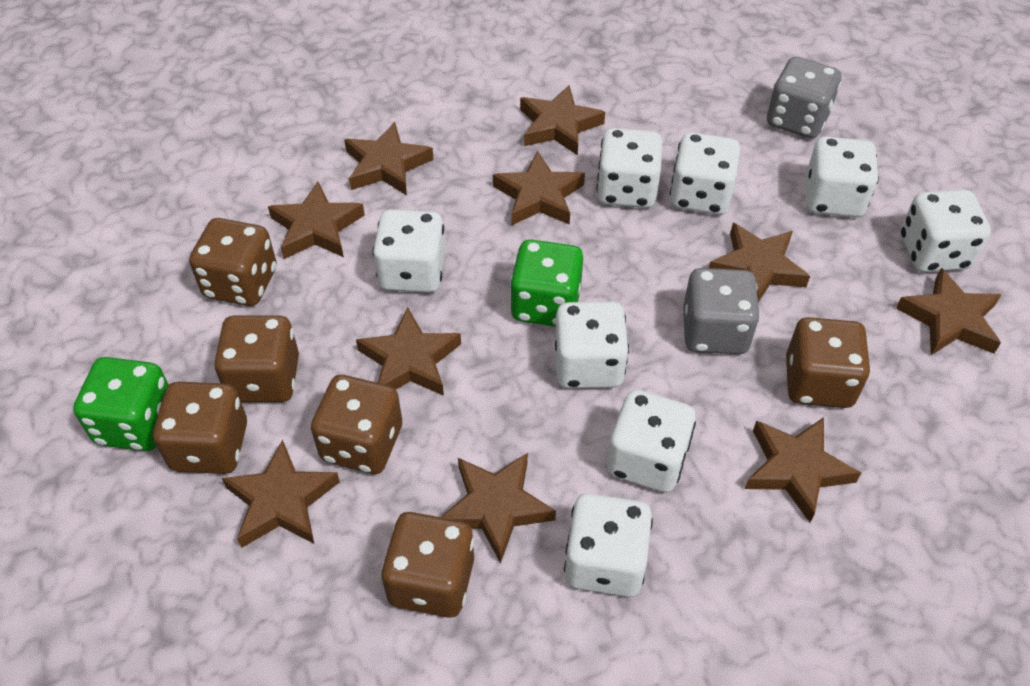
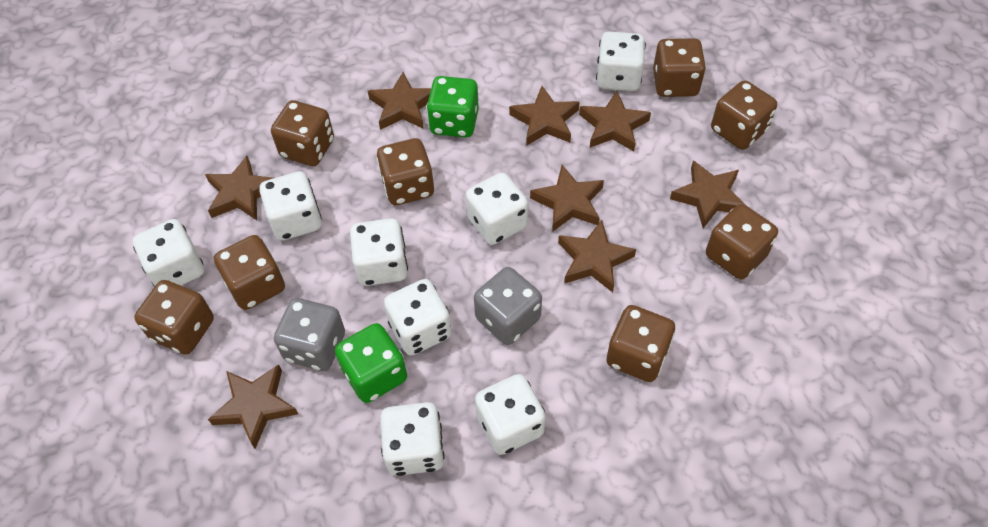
brown dice: [153,382,247,474] [189,218,277,306] [214,315,299,402] [311,375,402,474] [381,512,474,618] [786,317,871,408] = 6 -> [134,280,214,355] [214,235,285,310] [271,100,334,166] [377,138,434,205] [606,305,675,382] [653,38,706,97] [706,204,778,279] [711,80,777,150] = 8
brown star: [222,440,340,548] [268,181,365,259] [344,122,434,195] [356,307,461,396] [442,453,556,563] [493,151,585,226] [520,85,605,156] [709,223,810,302] [745,417,861,522] [896,268,1002,355] = 10 -> [205,156,274,220] [208,364,298,449] [368,72,431,130] [509,86,580,146] [530,165,604,232] [558,220,636,293] [579,91,651,152] [670,161,747,228] = 8

